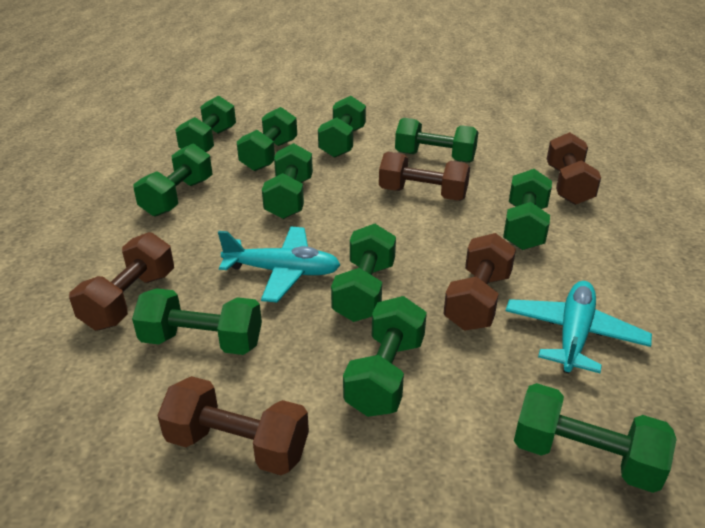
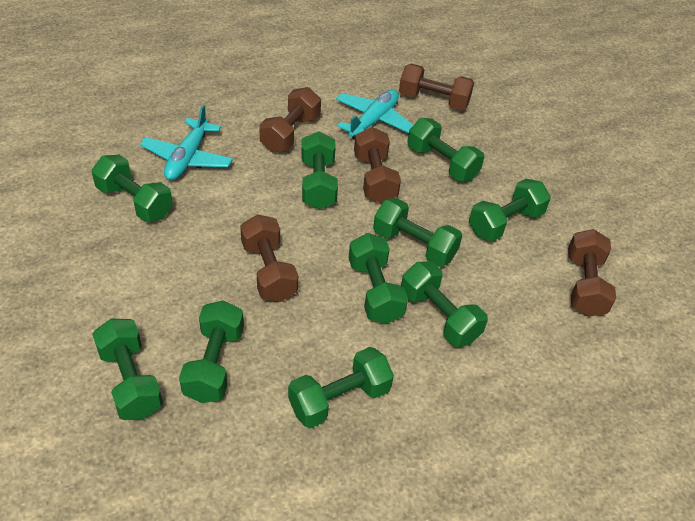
green dumbbell: [132,288,262,355] [133,144,212,217] [175,95,236,152] [237,107,297,171] [262,143,313,219] [318,96,366,158] [331,223,396,322] [343,296,427,417] [395,118,478,163] [503,169,552,250] [514,383,676,493] = 11 -> [91,155,173,222] [93,319,163,420] [179,300,244,403] [288,347,394,428] [302,131,338,209] [348,233,408,324] [373,198,462,267] [401,261,488,347] [407,118,484,181] [469,179,551,241] = 10

